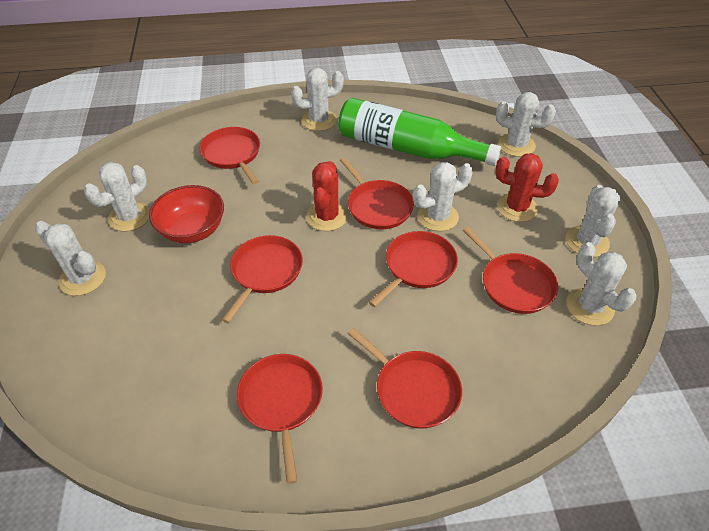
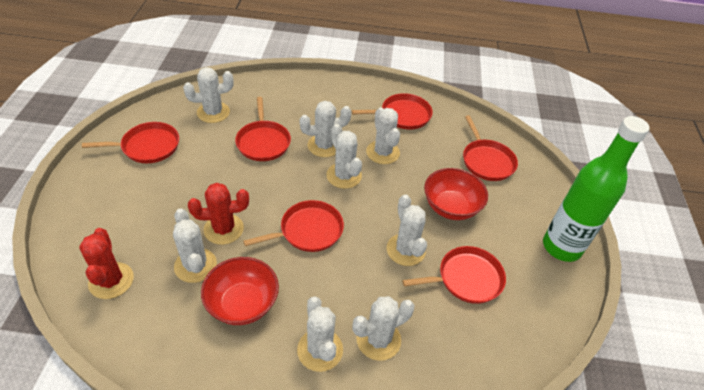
red bowl: [149,185,224,243] = 1 -> [201,257,279,325] [424,168,488,220] = 2
red pan: [199,127,260,184] [222,235,303,323] [237,354,323,484] [340,157,414,229] [347,328,462,429] [369,231,458,307] [463,227,558,314] = 7 -> [82,122,179,163] [235,97,291,161] [243,200,344,252] [352,93,433,130] [402,246,506,304] [463,115,518,181] = 6
white cactus: [35,221,106,296] [84,162,150,231] [291,68,344,131] [413,162,473,231] [496,92,556,157] [566,185,620,257] [566,242,637,326] = 7 -> [173,208,217,283] [183,67,234,123] [297,296,343,372] [300,101,351,157] [327,124,362,189] [352,296,414,361] [366,107,400,164] [387,194,427,266] = 8

